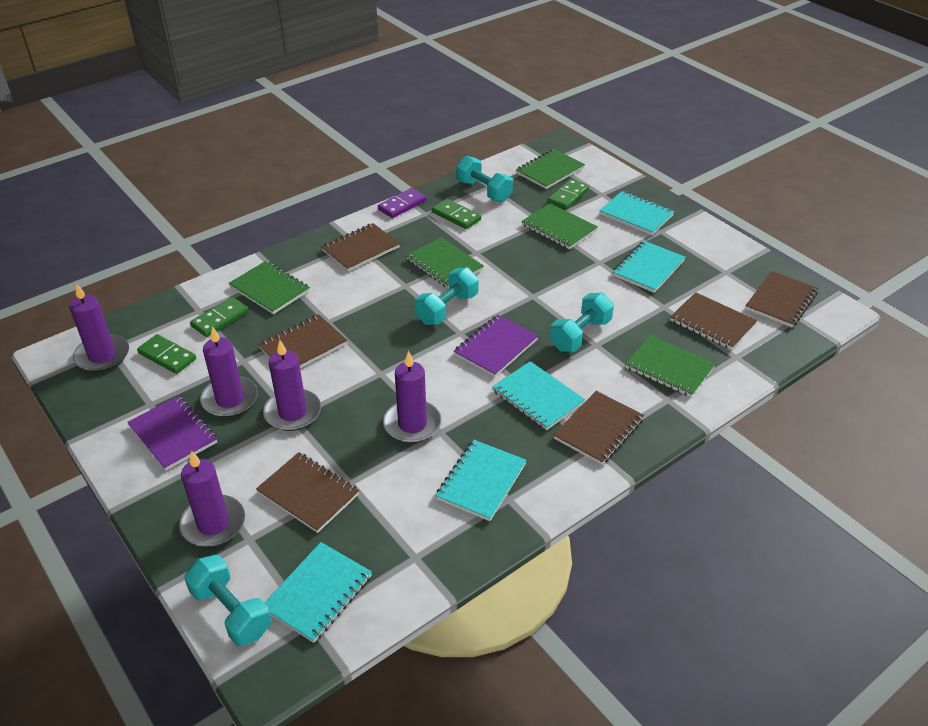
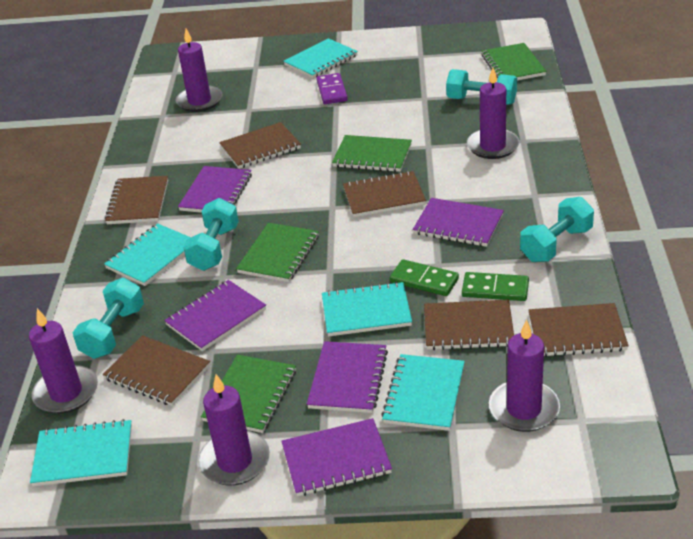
green domino: [137,334,196,374] [190,297,249,337] [432,199,481,229] [547,179,589,210] = 4 -> [390,259,459,296] [462,272,529,301] = 2
green notebook: [229,261,310,314] [406,237,484,289] [516,149,585,189] [521,203,598,249] [625,335,716,397] = 5 -> [201,355,296,433] [236,223,319,282] [332,135,412,172] [481,43,546,80] = 4
purple notebook: [127,396,217,470] [454,315,538,377] = 2 -> [164,280,266,351] [178,166,252,213] [281,418,392,496] [307,341,388,413] [413,198,504,247] = 5

